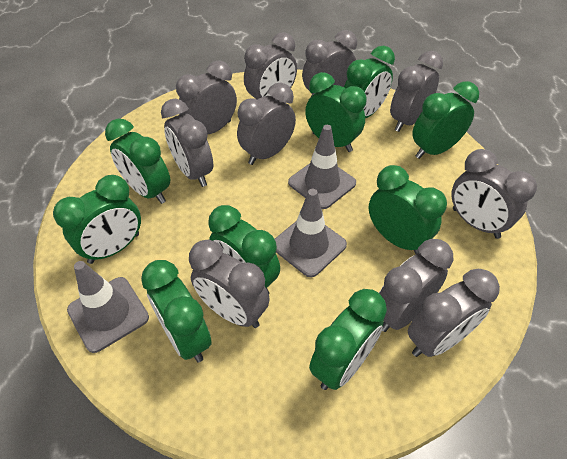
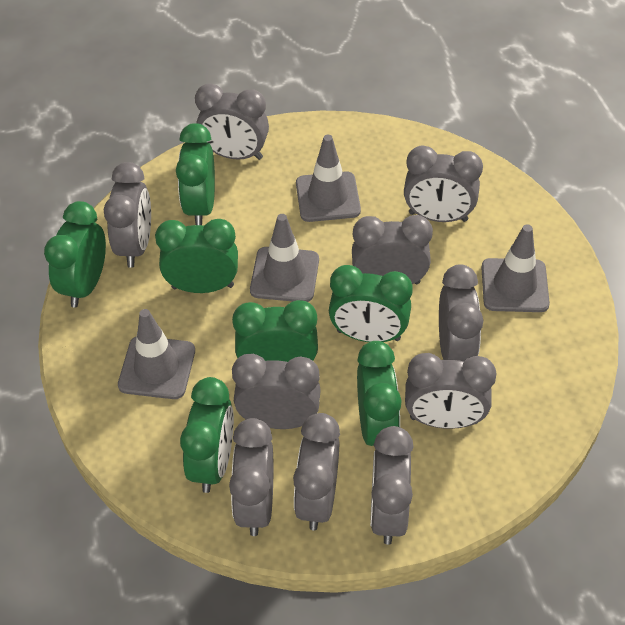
green clock: [53,175,141,264] [105,119,170,204] [141,260,212,362] [208,205,280,294] [305,72,367,152] [309,289,387,390] [344,46,395,118] [369,165,447,254] [412,81,479,159] = 9 -> [44,201,106,308] [155,219,238,293] [176,123,215,225] [180,377,234,493] [232,300,318,362] [329,265,413,342] [357,341,402,446] = 7
grey traffic cone: [67,261,149,353] [275,189,347,277] [288,125,356,209] = 3 -> [118,309,195,399] [250,214,319,302] [296,135,361,222] [481,224,550,312] = 4

